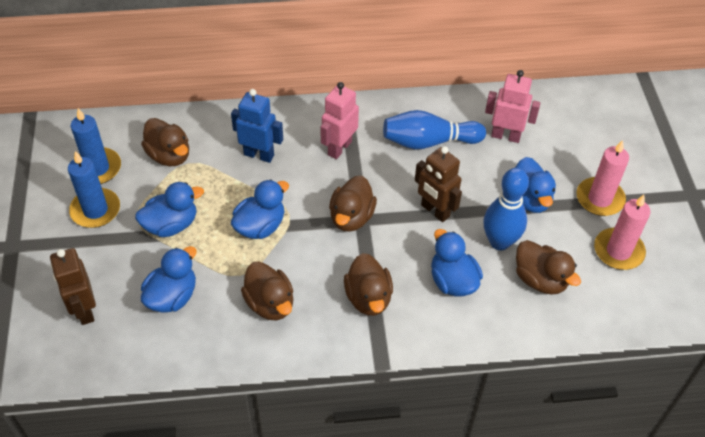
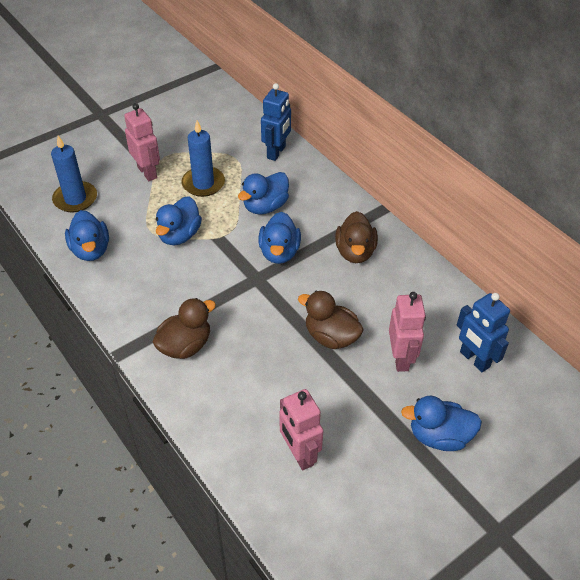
blue bowling pin: [383,110,486,149] [483,168,529,250] = 2 -> none = 0
blue robot: [231,89,283,163] = 1 -> [261,83,291,161] [457,293,510,372] = 2
brown duck: [141,118,189,166] [241,261,293,320] [329,175,377,232] [344,253,393,316] [516,240,581,295] = 5 -> [152,298,216,359] [298,291,364,349] [335,211,378,263] = 3
brown robot: [50,248,96,325] [415,146,462,222] = 2 -> none = 0
pink candle: [576,140,629,216] [594,195,651,270] = 2 -> none = 0
pink robot: [320,82,359,159] [485,70,541,143] = 2 -> [124,103,160,181] [280,389,323,470] [389,292,426,372] = 3

